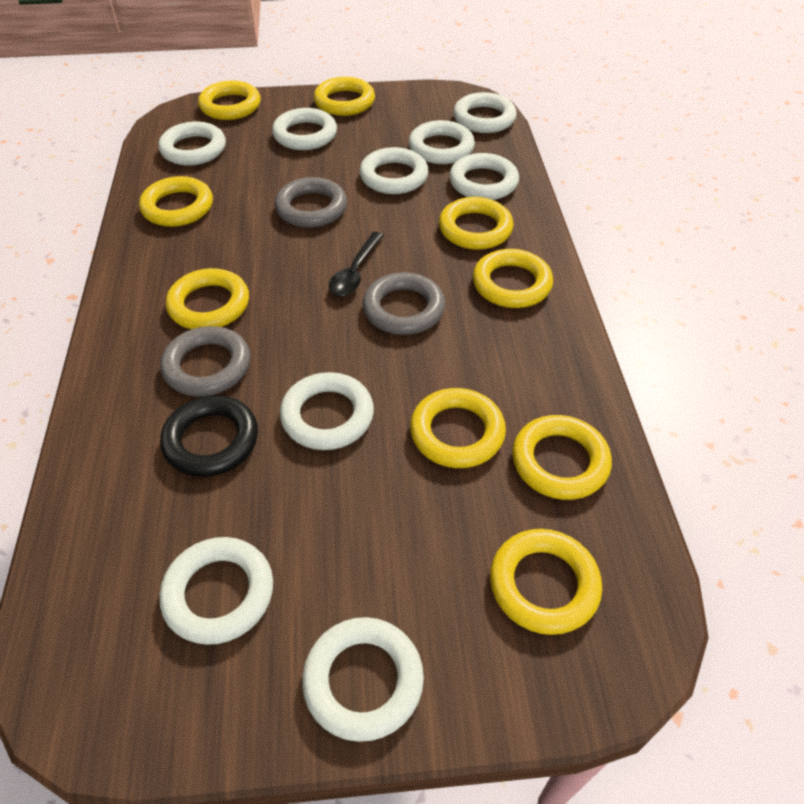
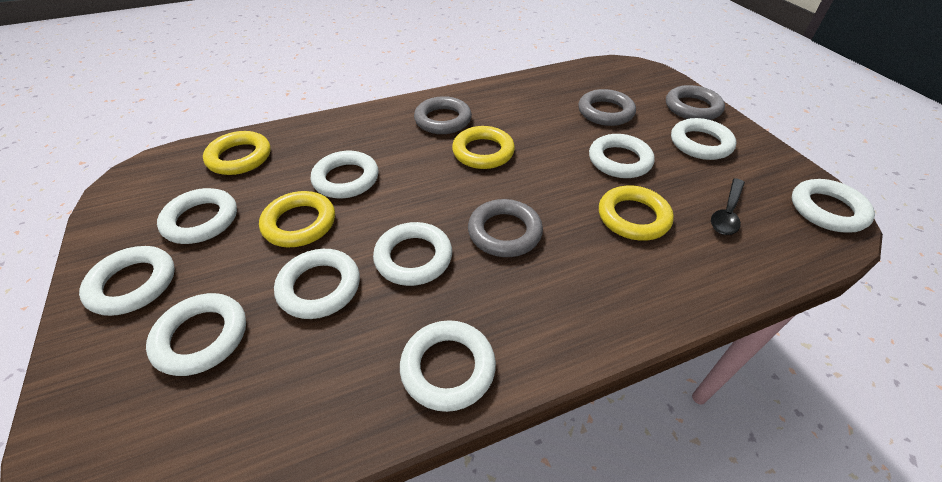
black ring: [160,395,258,477] = 1 -> none = 0
grey ring: [160,326,250,397] [275,177,347,228] [362,272,445,335] = 3 -> [414,96,472,134] [468,199,543,257] [578,89,636,126] [666,85,725,120] = 4
white ring: [158,122,226,166] [159,537,273,645] [272,108,337,150] [280,372,374,450] [302,617,424,742] [360,147,429,194] [409,120,475,164] [449,153,519,200] [453,92,517,133] = 9 -> [79,246,175,316] [146,293,246,376] [157,188,237,244] [274,249,360,319] [311,151,379,198] [373,222,452,286] [400,320,496,412] [589,134,655,178] [671,118,736,160] [792,179,875,233] = 10
yellow ring: [139,176,213,227] [166,268,249,329] [198,81,261,120] [314,77,375,116] [410,388,506,468] [439,197,513,250] [473,249,553,308] [490,529,602,635] [512,415,612,500] = 9 -> [203,131,271,175] [259,191,335,247] [452,126,515,169] [599,185,674,241] = 4

